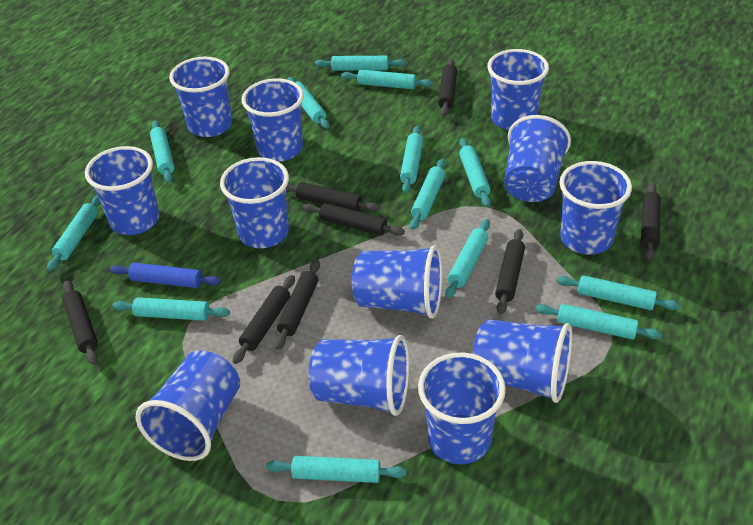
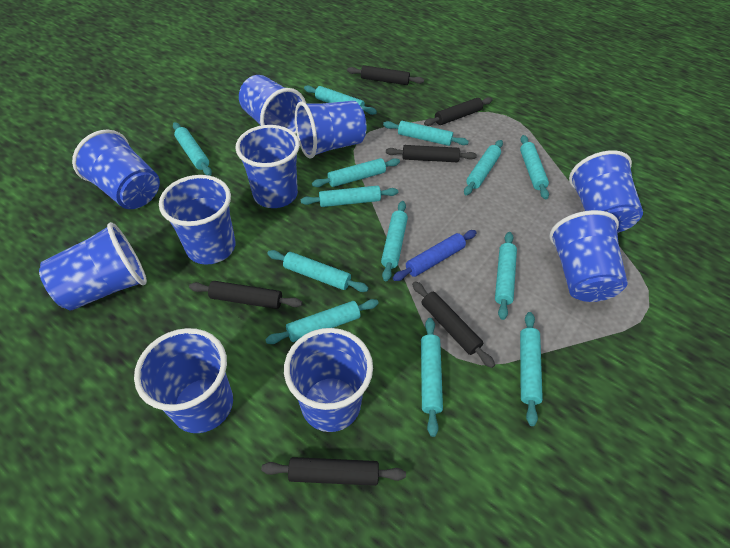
black rolling pin: [62,281,98,365] [233,275,295,364] [275,260,320,350] [286,182,379,211] [303,203,405,236] [438,59,457,116] [495,229,525,315] [641,183,661,261] = 8 -> [189,281,302,309] [261,457,406,486] [347,65,424,85] [386,145,477,162] [412,281,495,368] [424,97,492,126] = 6
blue cup: [85,146,160,235] [136,350,240,461] [169,57,232,137] [220,157,289,248] [242,78,304,162] [309,335,409,416] [352,245,442,319] [418,352,506,464] [473,319,572,403] [487,49,549,130] [504,115,571,202] [559,161,632,255] = 12 -> [39,222,147,311] [72,130,160,209] [134,328,233,433] [159,175,236,265] [235,125,300,208] [239,75,306,134] [284,328,373,432] [295,101,367,158] [549,210,627,302] [569,150,643,233] = 10

